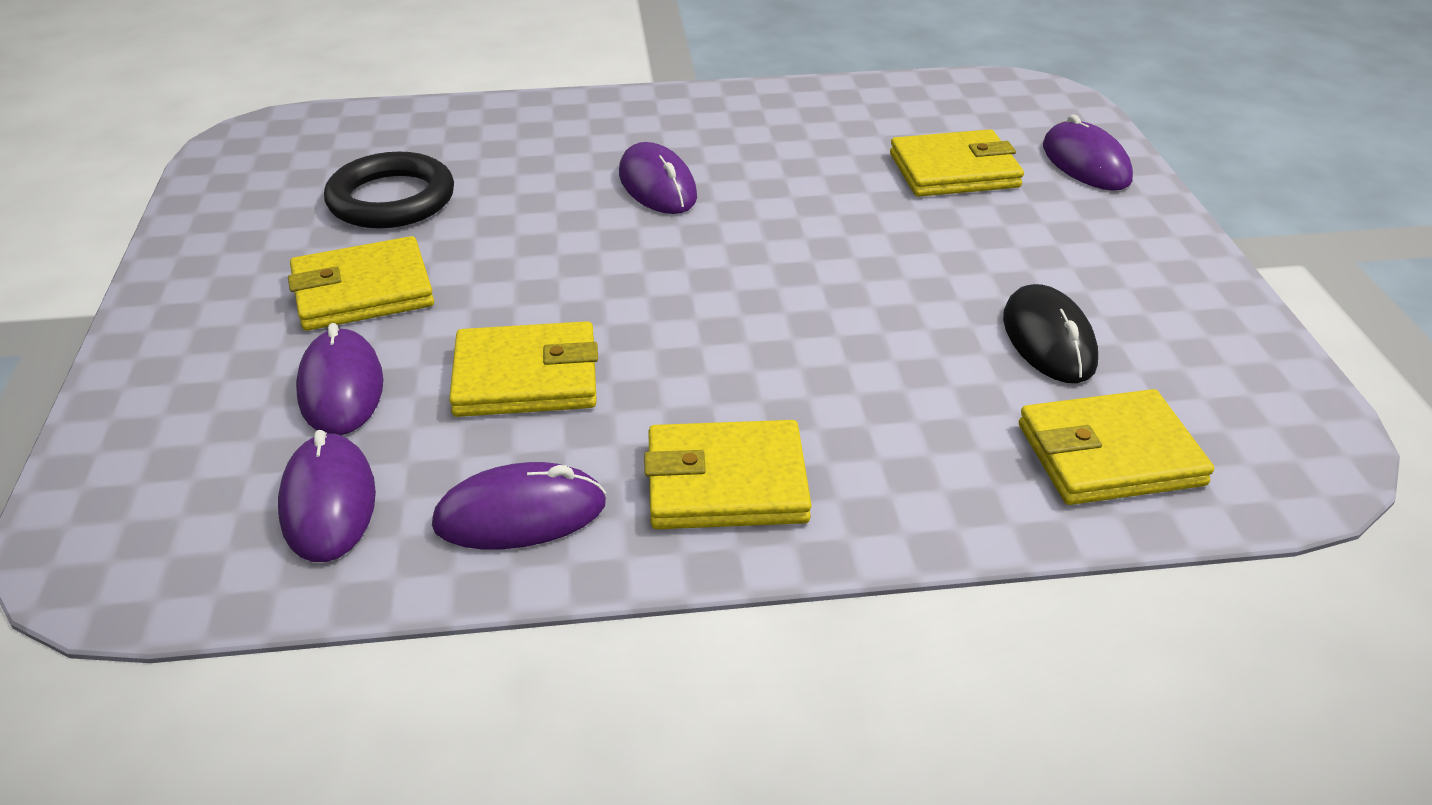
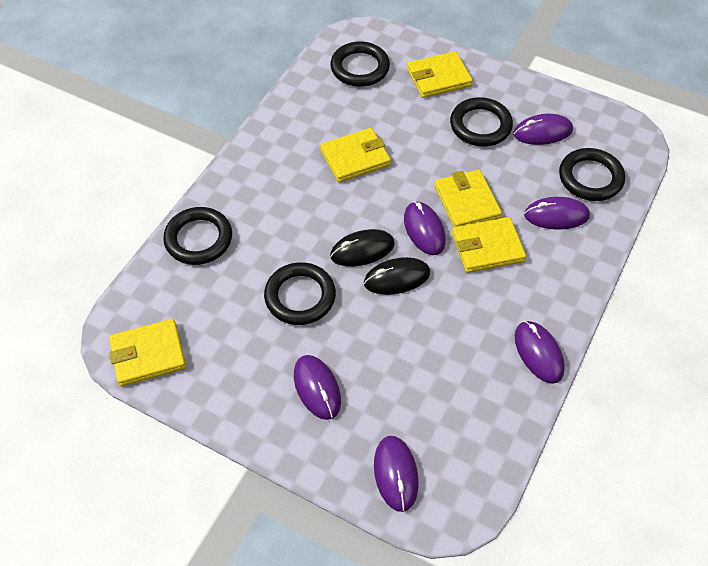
black mouse: [1003,284,1098,383] = 1 -> [330,229,395,267] [364,257,430,295] = 2
black ring: [324,152,454,229] = 1 -> [163,207,232,265] [264,262,336,325] [330,42,390,87] [450,97,513,147] [559,148,625,201] = 5
purple mouse: [278,430,376,562] [296,323,383,435] [432,462,606,549] [619,142,697,214] [1043,114,1133,191] = 5 -> [294,355,341,420] [374,436,419,512] [404,201,446,255] [513,114,573,145] [515,321,565,384] [524,197,590,230] = 6

